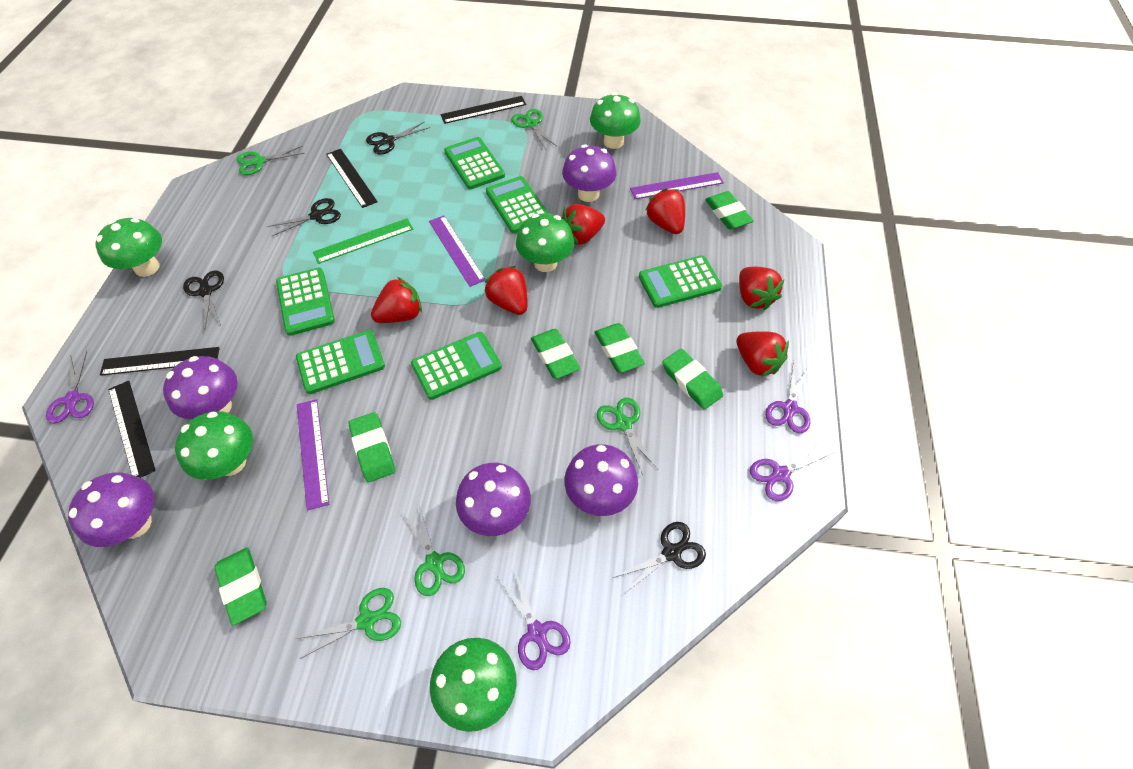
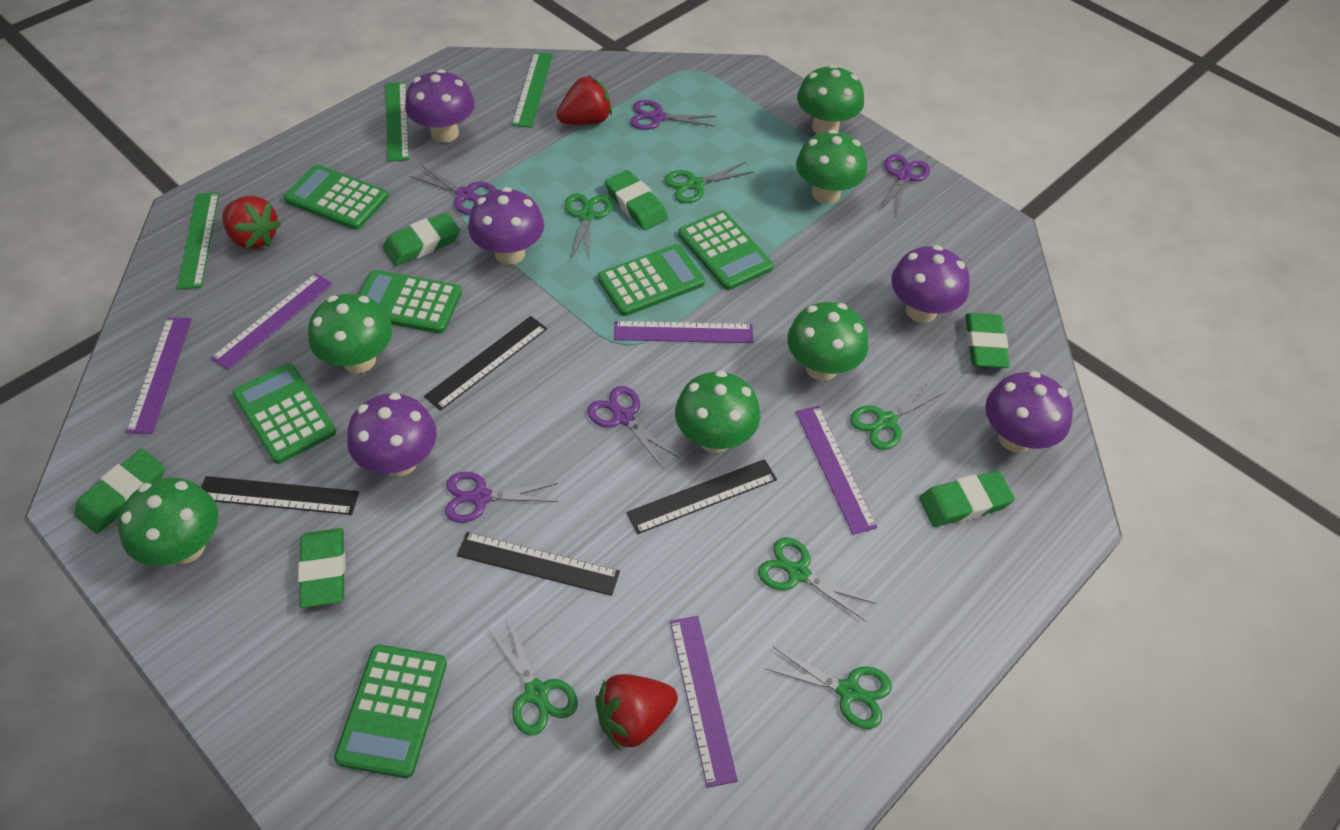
black scissors: [183,270,224,330] [267,198,341,236] [366,121,430,155] [613,522,706,595] = 4 -> none = 0
green mushroom: [95,218,162,277] [175,411,253,480] [430,638,517,732] [516,213,574,272] [590,93,641,149] = 5 -> [118,478,218,566] [308,294,392,373] [675,370,760,453] [787,302,868,381] [796,129,867,204] [797,64,864,134] = 6
green ruler: [313,218,413,264] = 1 -> [177,193,219,289] [385,82,409,162] [512,52,553,128] = 3
green scissors: [236,146,305,175] [295,588,401,659] [403,503,465,596] [511,109,557,150] [597,398,659,475] = 5 -> [488,619,578,736] [565,193,612,261] [665,162,754,203] [758,537,876,621] [765,647,892,729] [850,381,945,450] = 6
purple ruler: [297,399,329,510] [429,215,486,287] [630,172,724,199] = 3 -> [126,318,192,434] [211,273,333,370] [614,321,753,343] [670,616,738,788] [796,406,878,535] = 5
purple scissors: [46,351,94,423] [498,570,571,670] [750,441,832,501] [765,361,810,433] = 4 -> [410,165,497,215] [445,471,558,523] [588,386,679,468] [630,100,716,130] [880,154,930,215] = 5
red strawberry: [371,277,422,323] [484,266,528,315] [562,204,605,245] [645,189,685,234] [736,331,789,377] [739,267,784,310] = 6 -> [222,196,282,249] [557,76,612,125] [595,674,678,750] = 3

